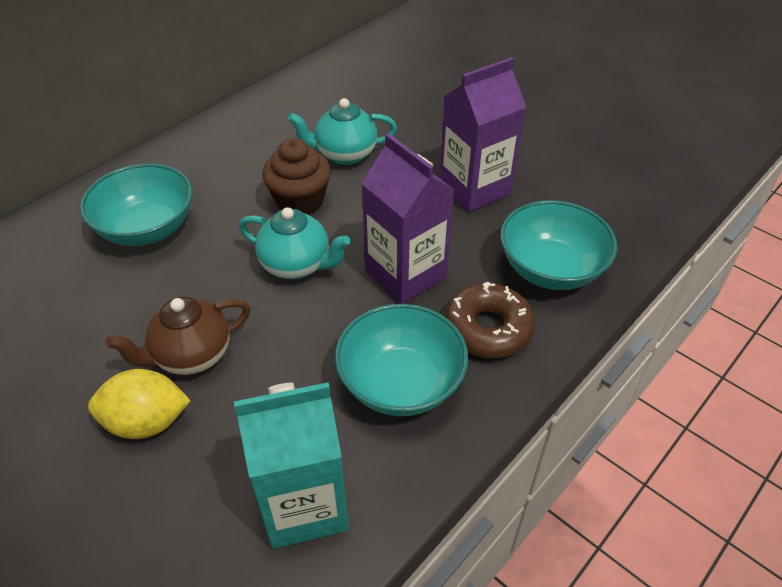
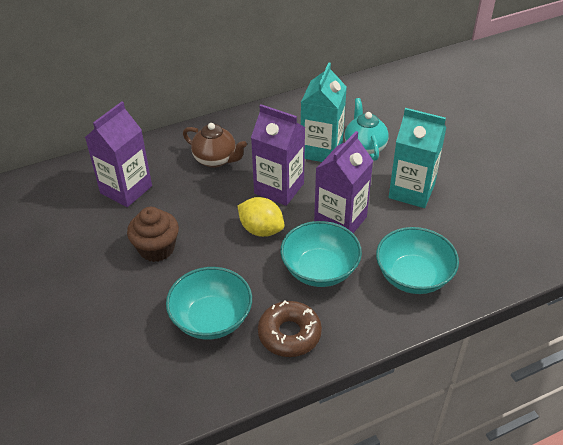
purple carton: [361,133,454,304] [439,57,526,212] = 2 -> [85,102,152,207] [251,104,305,206] [314,131,373,233] = 3
turquoise carton: [234,382,349,549] = 1 -> [301,62,347,162] [389,108,446,208] = 2
turquoise teapot: [239,207,350,279] [288,98,397,165] = 2 -> [345,98,389,161] = 1

